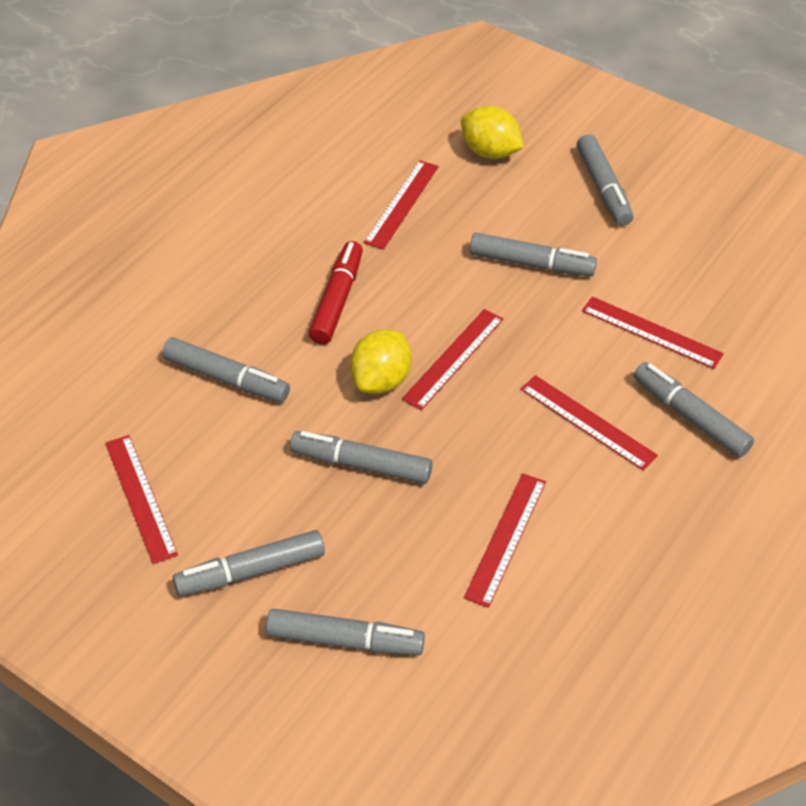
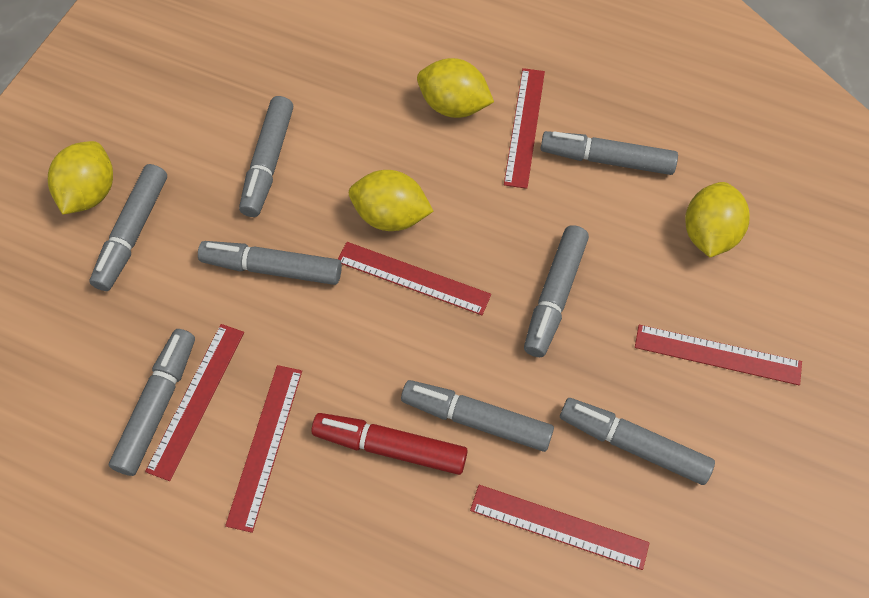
grey marker: [162,337,290,402] [173,530,325,596] [266,608,425,656] [290,431,432,484] [470,232,597,276] [577,134,633,226] [633,362,754,458] = 7 -> [89,164,167,291] [109,329,195,476] [198,241,342,285] [239,96,293,217] [401,380,554,452] [524,225,589,357] [541,131,678,175] [560,398,715,485] = 8
yellow lemon: [350,329,412,394] [461,106,524,159] = 2 -> [48,141,113,215] [349,170,434,231] [417,58,494,118] [685,182,750,257] = 4

